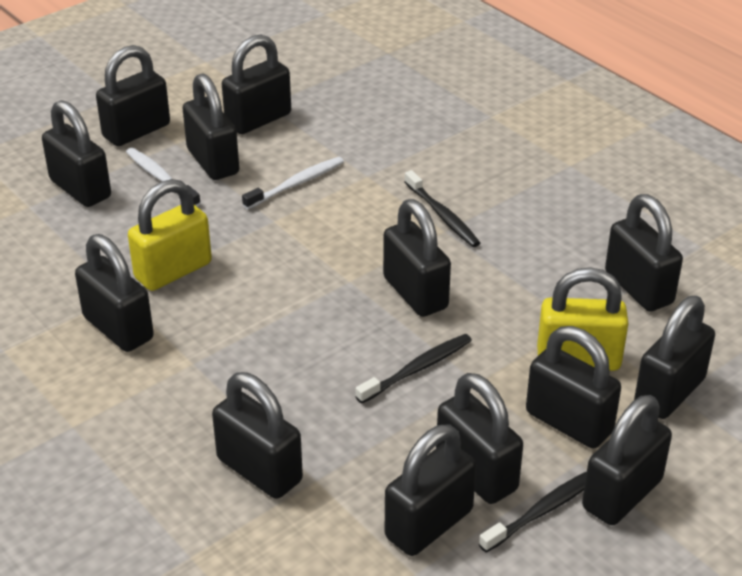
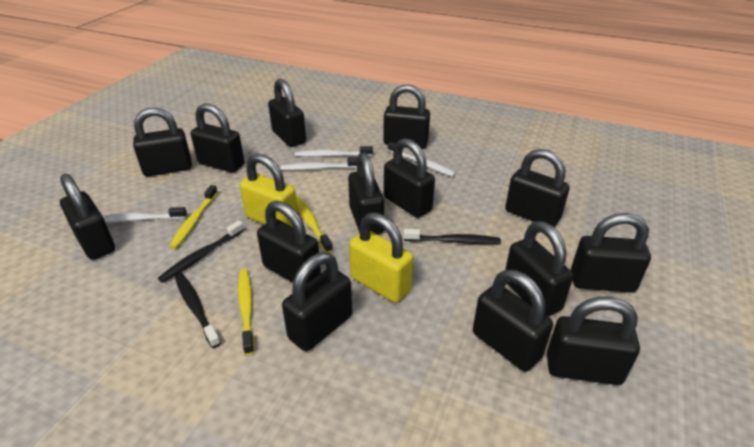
black padlock: [42,100,111,207] [75,234,154,352] [96,45,170,146] [183,73,239,180] [212,372,303,499] [222,34,291,134] [383,199,451,317] [385,424,476,556] [436,373,523,504] [526,326,621,448] [582,395,672,525] [605,194,683,311] [634,296,715,419] = 13 -> [60,174,115,260] [133,108,192,177] [191,103,245,173] [257,201,321,284] [268,79,306,147] [282,252,352,351] [348,152,384,234] [383,84,430,149] [384,138,435,218] [473,270,553,372] [505,149,570,227] [505,221,573,316] [547,297,640,385] [571,213,651,293] = 14
white toothbrush: [126,148,201,207] [242,157,344,209] = 2 -> [102,207,187,223] [280,158,357,171] [295,146,373,157] [388,142,456,177] = 4
yellow toothbrush: none = 0 -> [169,185,218,249] [238,269,254,355] [296,197,333,253] = 3

